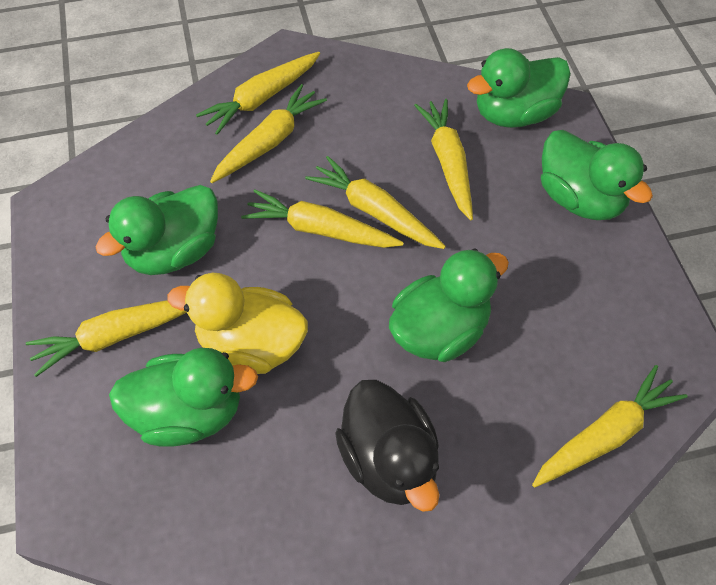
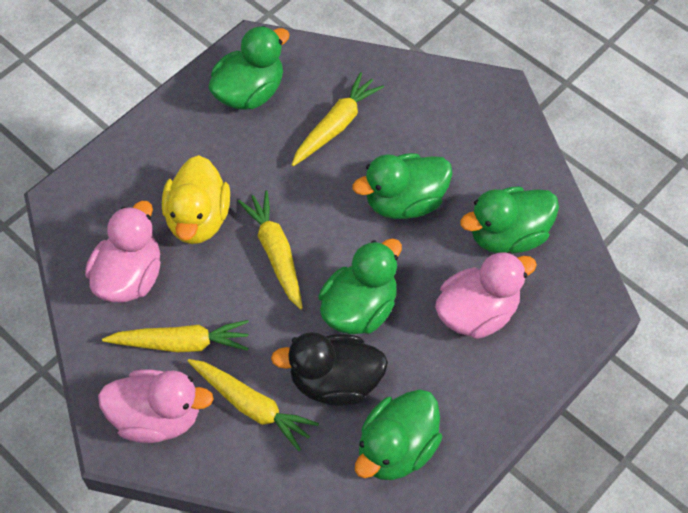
pink duck: none = 0 -> [85,201,161,302] [98,369,214,443] [435,252,537,339] = 3
yellow carrot: [26,300,187,377] [196,52,320,135] [210,84,327,183] [241,189,404,248] [305,156,446,249] [414,99,473,220] [532,365,688,488] = 7 -> [102,320,249,353] [187,359,319,451] [238,191,303,310] [292,72,384,166] = 4

